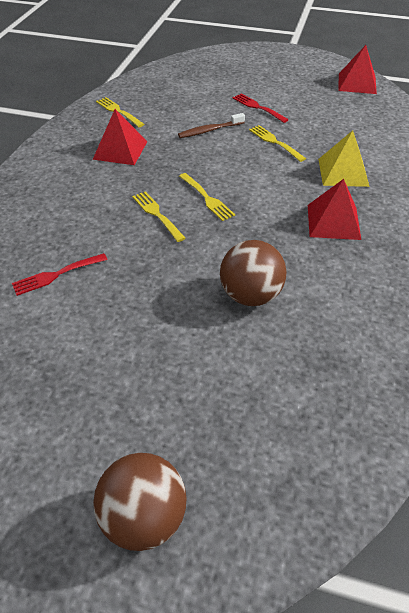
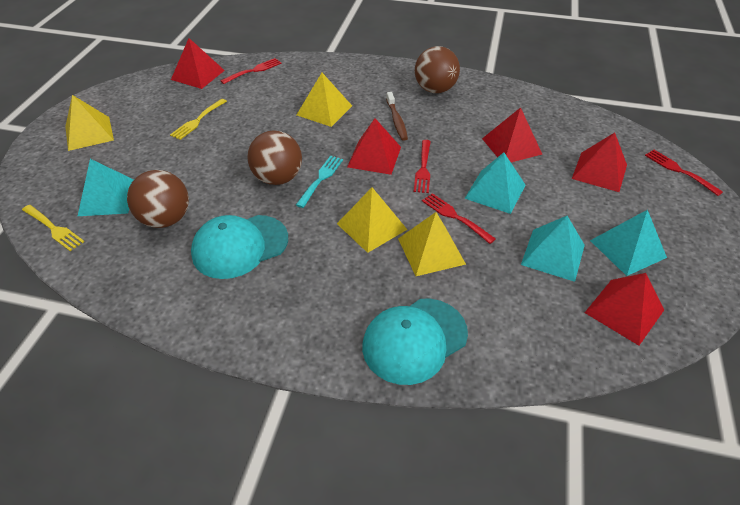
brown ball: [93,453,187,551] [220,240,287,306] = 2 -> [127,170,189,228] [247,130,302,185] [415,46,460,93] = 3
red fork: [12,253,108,296] [232,94,289,123] = 2 -> [220,58,282,84] [414,140,431,193] [422,193,496,244] [645,150,723,196] = 4
red pyramid: [93,109,148,165] [308,179,361,240] [338,45,377,94] = 3 -> [171,38,225,89] [347,118,401,175] [482,107,542,162] [572,133,627,192] [585,273,664,345] = 5
turquoise cap: none = 0 -> [191,215,288,279] [362,299,468,385] = 2
turquoise fork: none = 0 -> [296,155,343,208] = 1
turquoise pyramid: none = 0 -> [78,159,134,216] [465,152,525,214] [521,216,585,282] [590,210,667,276] = 4
yellow fork: [96,97,144,127] [132,191,185,242] [179,173,235,221] [249,125,306,162] = 4 -> [22,205,84,251] [170,99,227,140] = 2
yellow pyramid: [318,130,370,187] = 1 -> [65,95,114,151] [297,73,352,127] [337,187,408,253] [398,212,466,276] = 4

